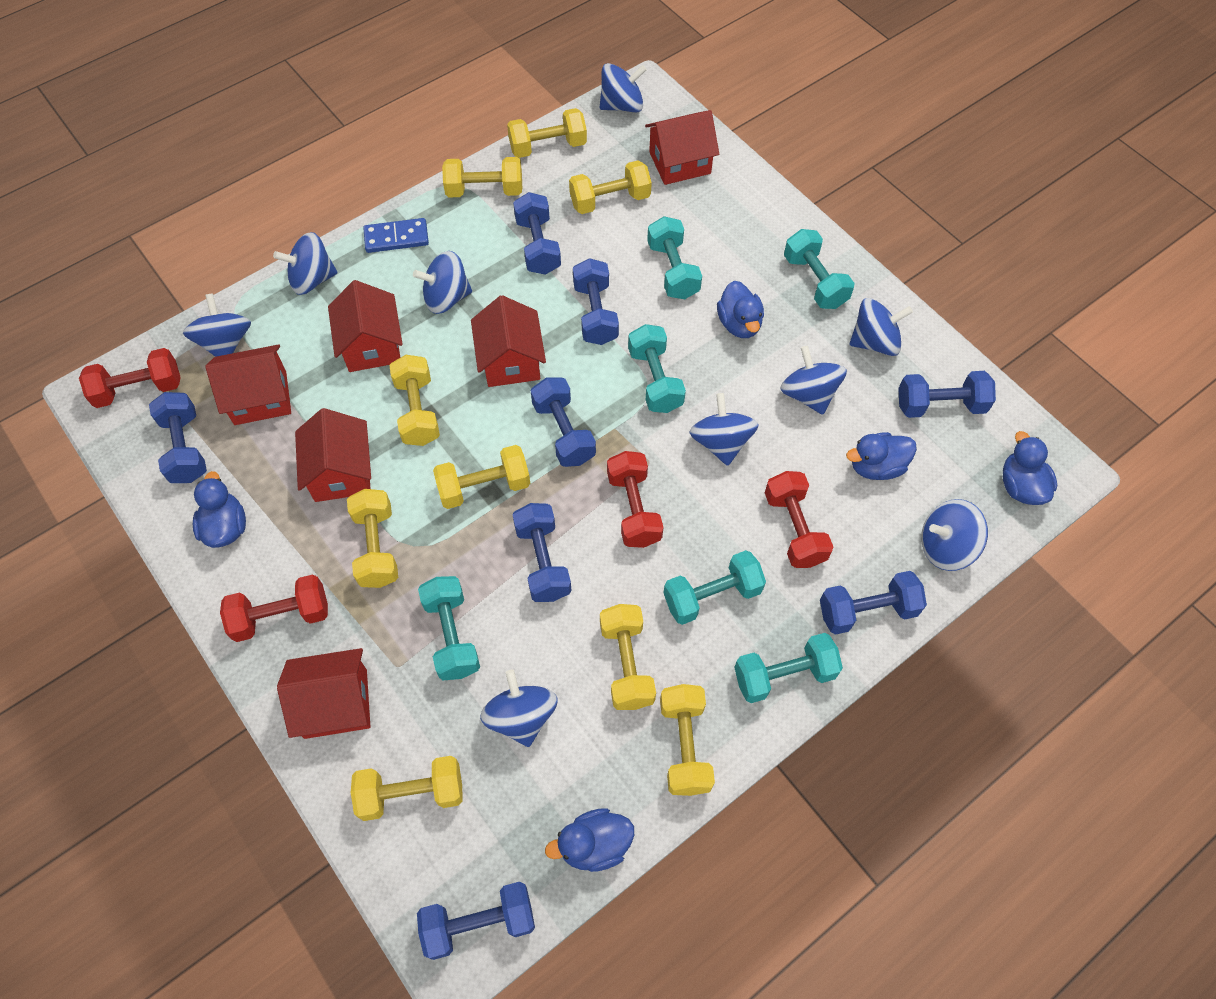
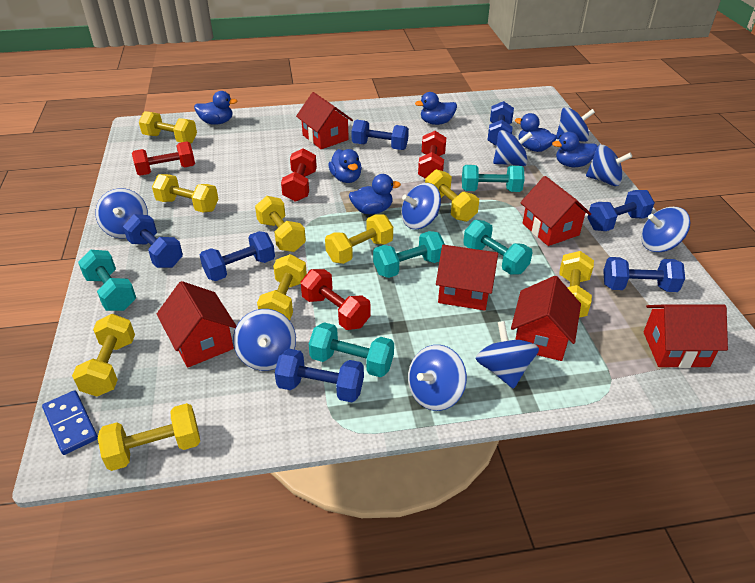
blue duck: [193,471,246,548] [545,808,634,872] [717,281,764,338] [846,432,917,480] [1003,431,1057,505] = 5 -> [194,91,238,125] [328,149,362,183] [349,174,401,214] [415,92,457,125] [515,113,557,152] [552,132,597,167] = 6
blue dumbbell: [149,392,207,483] [417,882,535,960] [512,503,571,602] [513,192,561,275] [531,377,596,467] [573,258,619,345] [820,571,927,635] [898,371,996,418] = 8 -> [123,214,183,268] [200,231,275,281] [275,349,364,402] [351,119,409,150] [487,101,514,146] [587,190,655,231] [603,257,685,292] = 7
turquoise dumbbell: [418,576,480,680] [628,324,686,413] [647,216,702,299] [664,550,766,625] [734,633,843,703] [784,229,855,309] = 6 -> [78,250,136,311] [309,322,394,377] [373,231,445,278] [462,165,525,192] [463,220,533,275] = 5

